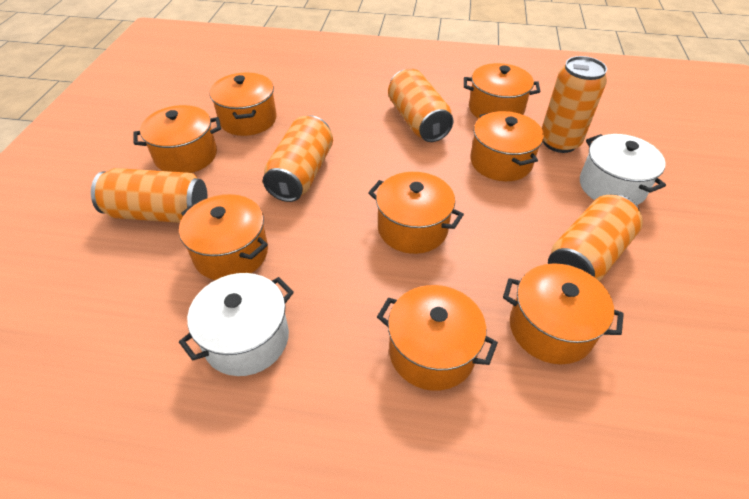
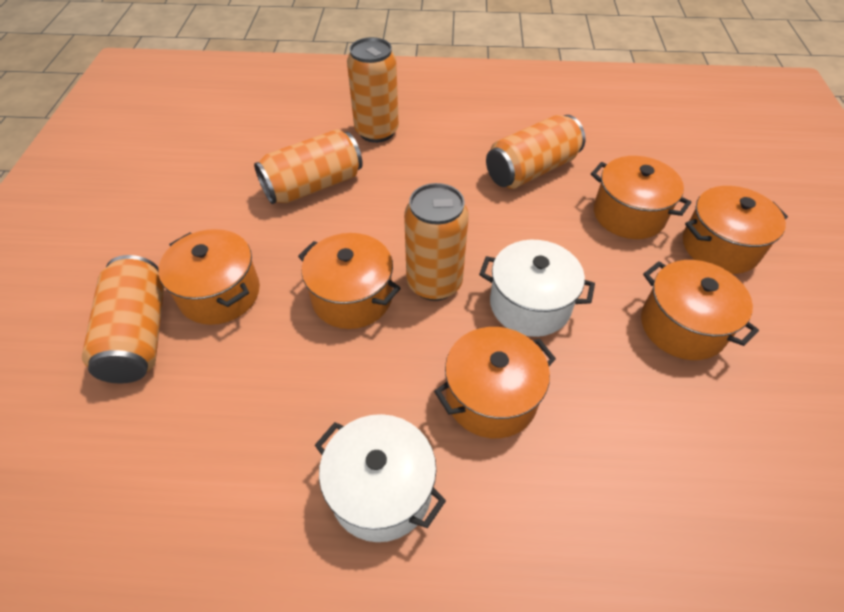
orange pot: [133,105,221,173] [179,194,268,280] [210,72,276,136] [368,172,464,254] [377,285,498,391] [464,63,541,119] [470,111,544,181] [503,263,624,364] = 8 -> [158,229,260,325] [298,233,401,329] [434,327,556,438] [591,156,691,239] [641,260,759,360] [683,186,788,274] = 6

